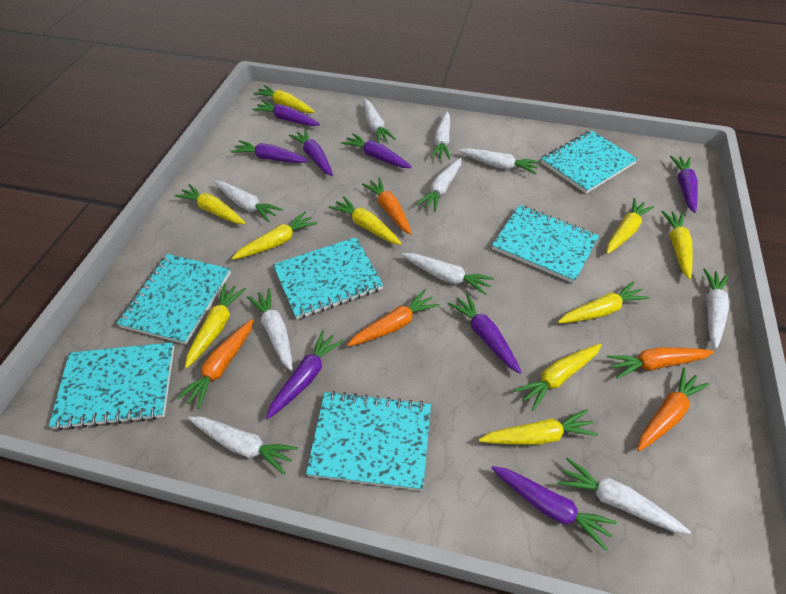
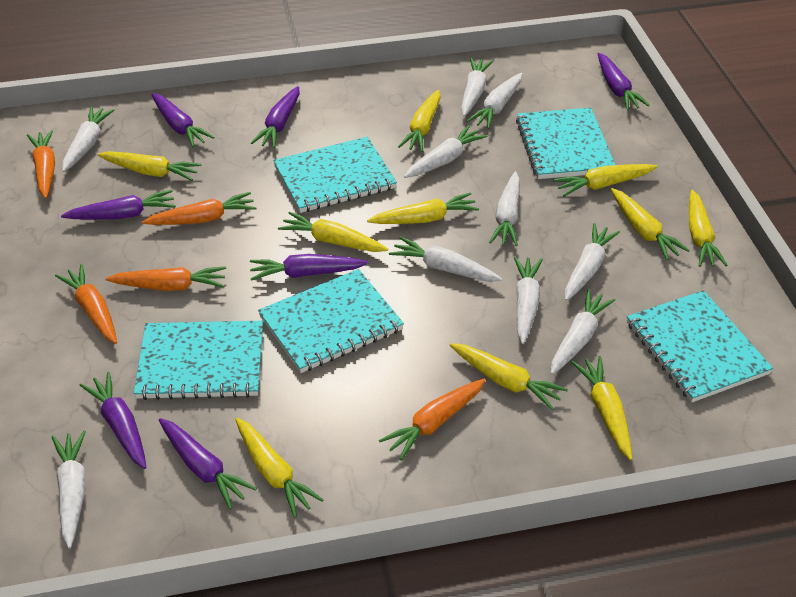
purple carrot: [231,140,309,163] [252,100,320,126] [266,330,344,419] [289,129,333,176] [342,133,412,168] [448,293,522,374] [491,466,617,551] [670,156,698,213] = 8 -> [61,190,176,220] [80,372,146,469] [151,93,215,148] [159,418,257,509] [250,254,368,281] [251,86,300,148] [598,53,650,110] = 7
turquoise notebook: [49,342,174,430] [116,254,231,345] [273,237,384,319] [306,391,431,491] [492,205,599,283] [541,130,638,194] = 6 -> [134,321,263,400] [258,269,404,373] [273,137,397,213] [516,108,615,179] [627,290,773,402] = 5

